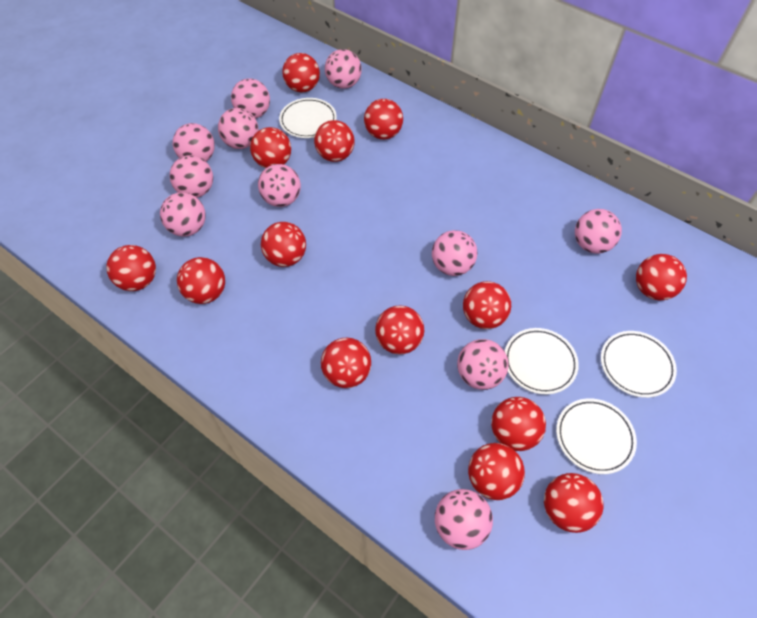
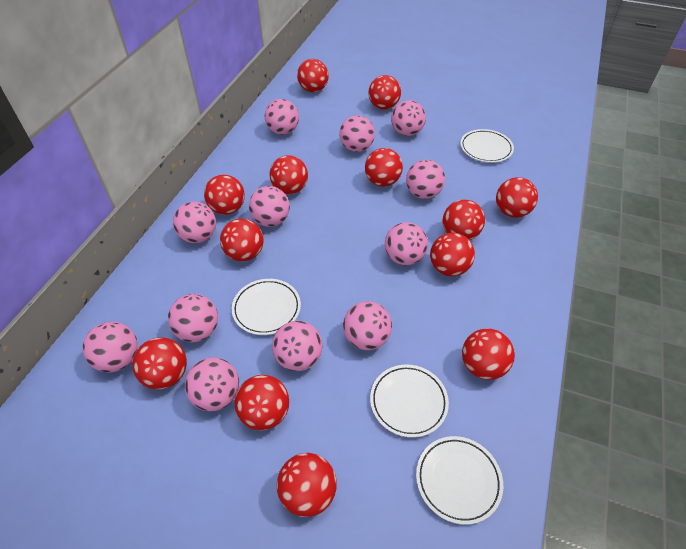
pink ball: [160,192,206,237] [170,155,213,198] [173,123,215,161] [218,108,259,149] [231,78,270,118] [258,164,301,207] [325,49,362,89] [432,230,478,276] [435,489,493,550] [457,339,509,390] [575,209,622,254] = 11 -> [83,322,138,372] [168,294,218,342] [173,201,216,243] [185,357,239,411] [249,186,290,227] [264,99,299,135] [272,321,323,371] [339,115,375,152] [343,301,392,350] [385,222,428,265] [391,100,426,136] [406,160,445,199] = 12
red ball: [106,245,156,291] [177,257,225,304] [250,127,291,168] [261,222,306,267] [282,53,320,93] [314,120,355,162] [321,338,371,388] [364,99,403,140] [375,305,424,355] [463,281,511,329] [468,443,525,500] [491,397,546,451] [544,473,603,533] [636,254,687,300] = 14 -> [132,337,187,389] [204,175,245,215] [220,219,264,261] [235,375,289,431] [270,155,308,194] [277,453,337,517] [297,59,329,92] [365,148,403,187] [368,75,401,110] [430,232,475,276] [443,200,485,240] [462,328,515,380] [496,177,538,218] = 13

